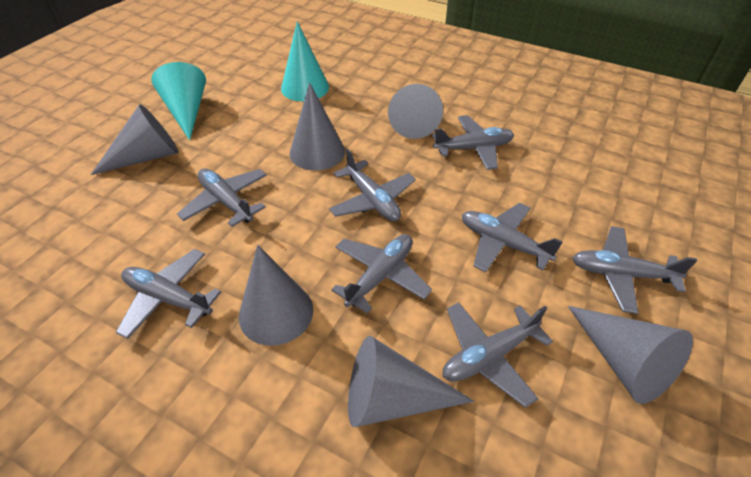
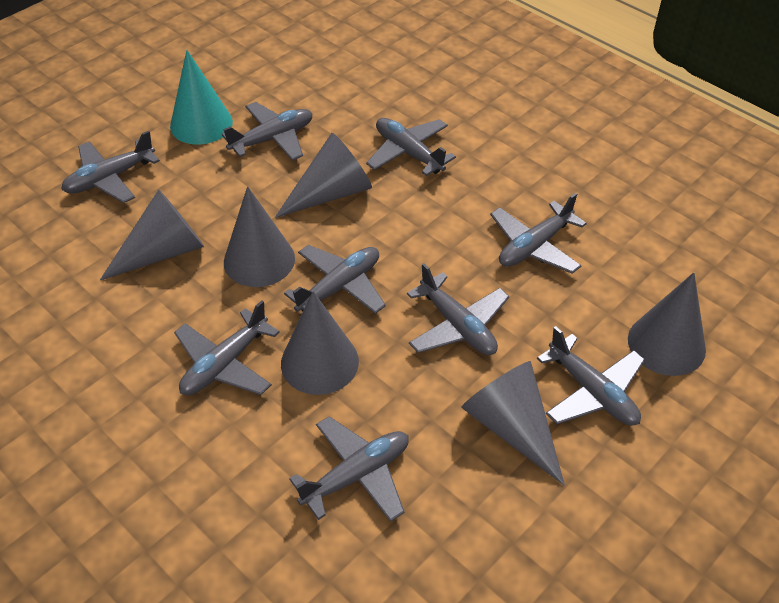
grey plane: [115,249,221,339] [177,169,267,227] [329,149,416,221] [331,234,432,314] [432,115,514,170] [443,302,553,408] [462,203,563,272] [572,226,698,314] = 8 -> [61,131,160,203] [174,300,280,395] [222,102,313,161] [284,245,386,314] [289,416,409,522] [366,118,456,176] [407,263,509,355] [490,193,587,274] [537,326,645,426] = 9
turquoise cone: [151,62,206,140] [281,21,329,101] = 2 -> [170,50,233,145] = 1

